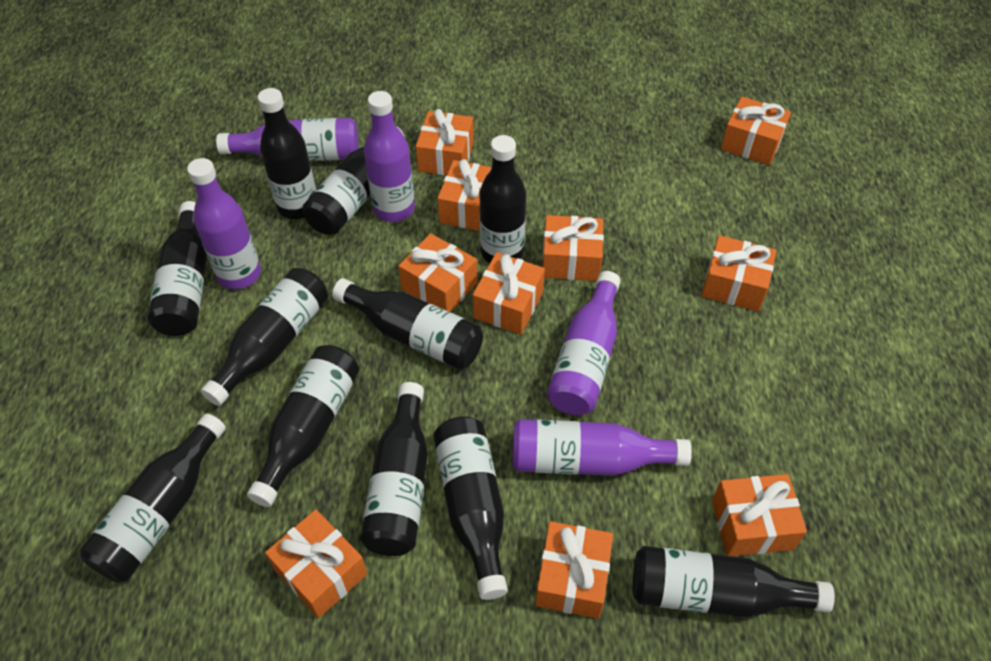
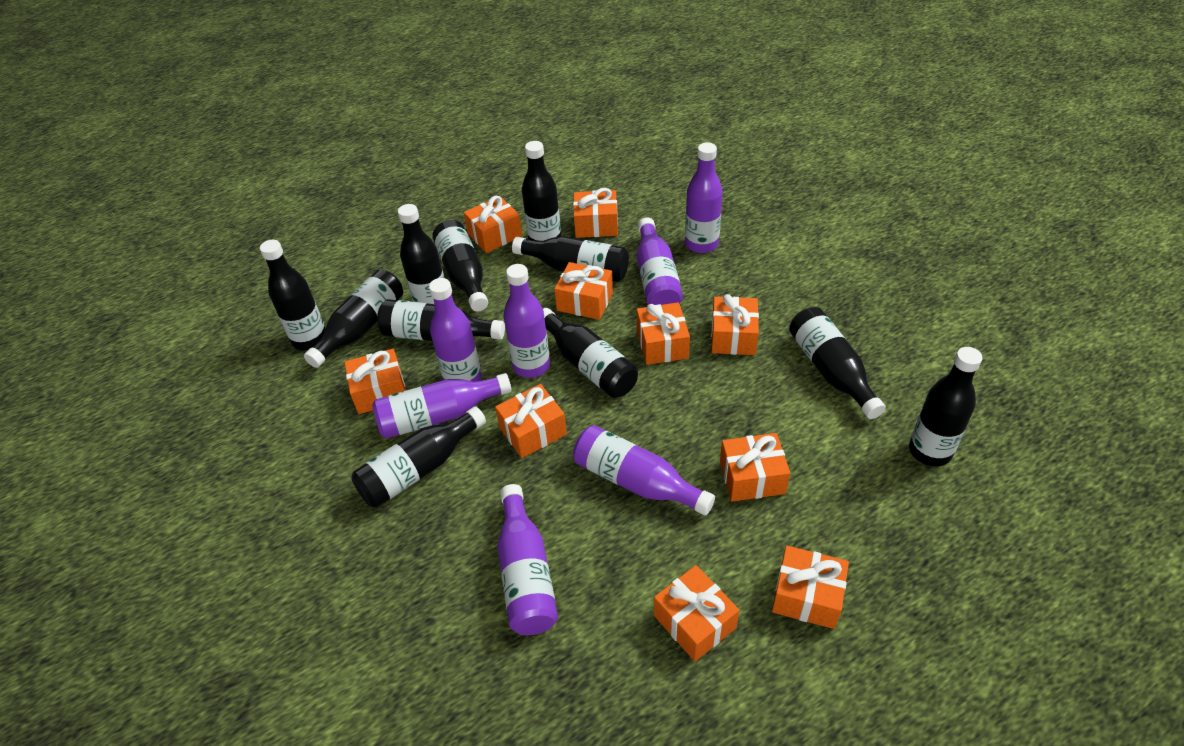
purple bottle: [187,158,261,289] [216,118,359,161] [364,91,415,222] [513,419,692,476] [547,271,621,415] = 5 -> [372,373,512,439] [429,278,482,381] [497,484,558,635] [503,264,550,378] [573,425,715,516] [637,217,683,305] [685,142,723,253] = 7

